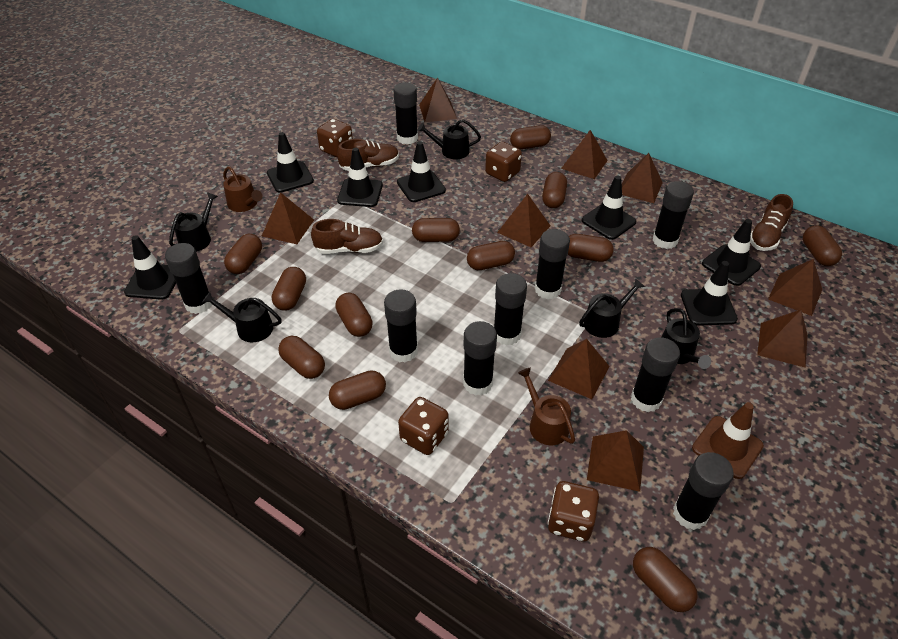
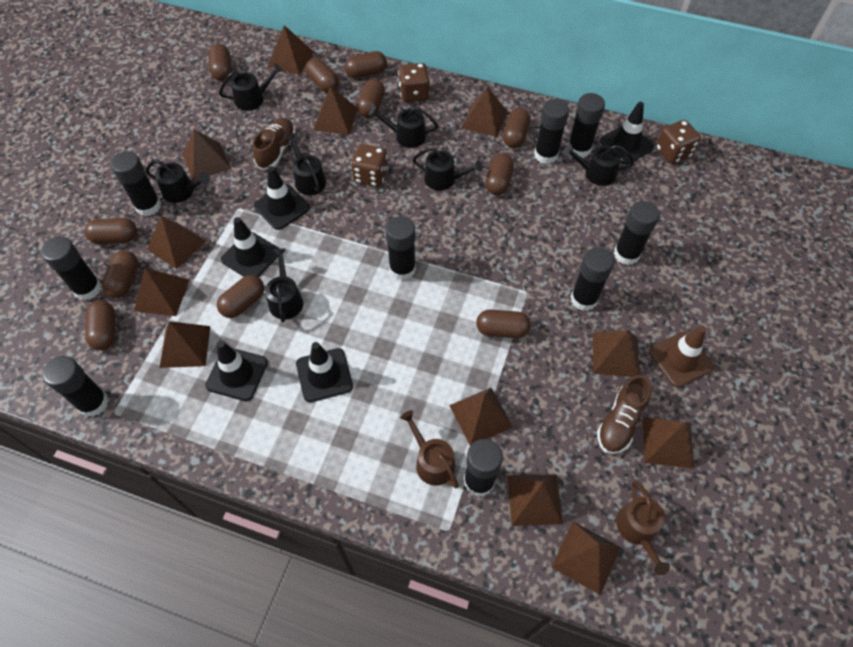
black traffic cone: [124,235,176,300] [267,132,314,193] [337,148,383,207] [397,141,446,202] [582,176,636,240] [681,261,738,326] [702,219,761,286] = 7 -> [205,341,268,401] [221,217,279,277] [254,166,310,230] [296,342,353,402] [600,102,654,164] = 5
black watering can: [169,192,218,252] [202,292,282,342] [417,119,481,160] [579,278,645,338] [662,308,711,369] = 5 -> [145,160,210,203] [219,63,283,111] [265,248,303,322] [286,133,326,195] [369,106,438,148] [413,147,483,191] [563,144,634,186] = 7
brown capsule: [224,234,262,274] [272,267,306,311] [278,336,325,379] [329,370,386,410] [335,293,373,337] [412,218,460,242] [467,241,515,270] [510,125,551,150] [542,172,567,208] [568,234,614,262] [633,547,698,612] [803,225,842,266] = 12 -> [84,218,137,244] [85,300,115,350] [102,250,139,298] [208,44,232,81] [217,275,264,318] [305,58,339,93] [345,51,387,79] [357,79,385,118] [476,309,531,338] [485,153,514,195] [503,108,530,148] = 11
brown dice: [317,119,353,157] [398,397,449,455] [485,142,522,182] [548,481,599,541] = 4 -> [351,144,388,187] [398,63,430,102] [656,120,701,164] = 3
brown pyramid: [262,192,314,244] [419,78,457,122] [497,194,550,247] [548,339,610,399] [561,130,608,179] [587,430,644,492] [622,153,663,203] [757,310,807,368] [768,259,822,316] = 9 -> [134,268,189,316] [147,216,206,269] [159,321,210,368] [183,130,231,181] [268,25,314,75] [313,86,357,135] [449,388,513,445] [462,87,508,137] [507,474,563,526] [551,521,621,595] [593,330,640,377] [643,417,694,468] = 12
brown shoe: [311,219,383,254] [337,139,399,171] [750,194,793,251] = 3 -> [252,118,296,170] [597,375,651,454] = 2

